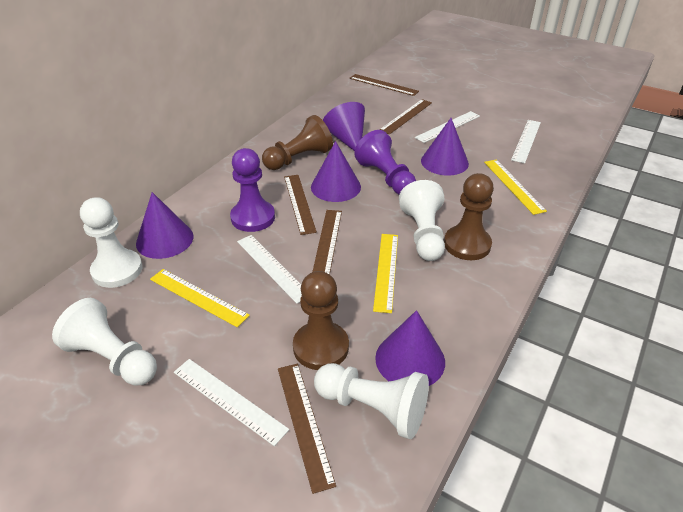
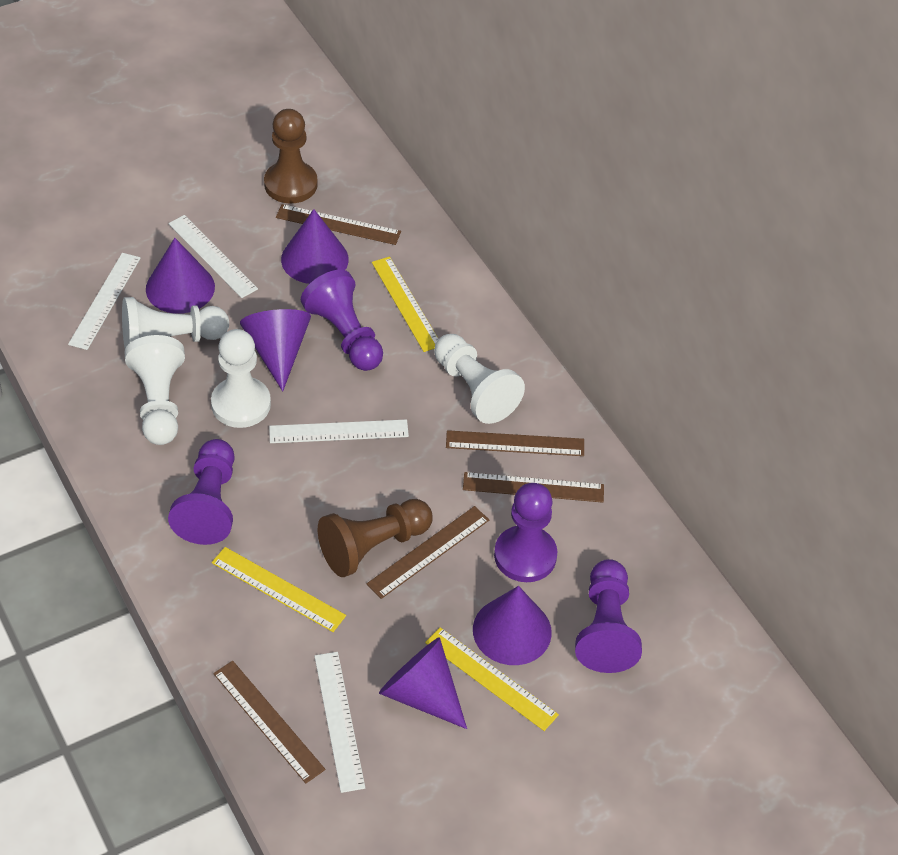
brown pawn: [262,115,333,170] [293,271,349,370] [444,173,494,260] = 3 -> [264,109,318,204] [318,499,432,577] = 2
purple pawn: [230,148,275,232] [354,130,416,194] = 2 -> [168,439,235,545] [301,270,383,371] [494,483,557,582] [575,559,642,673] = 4

